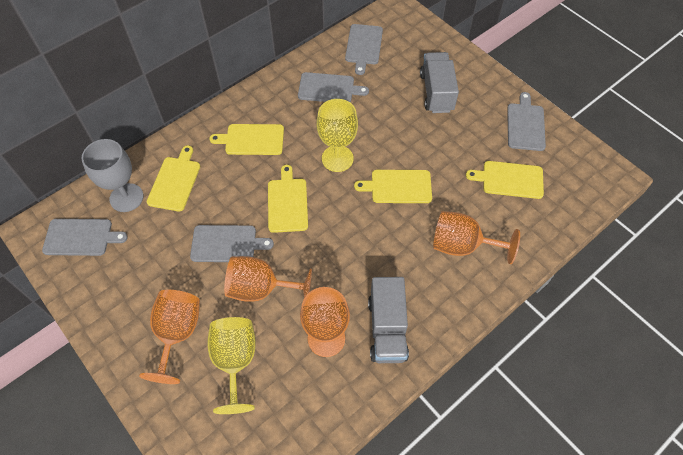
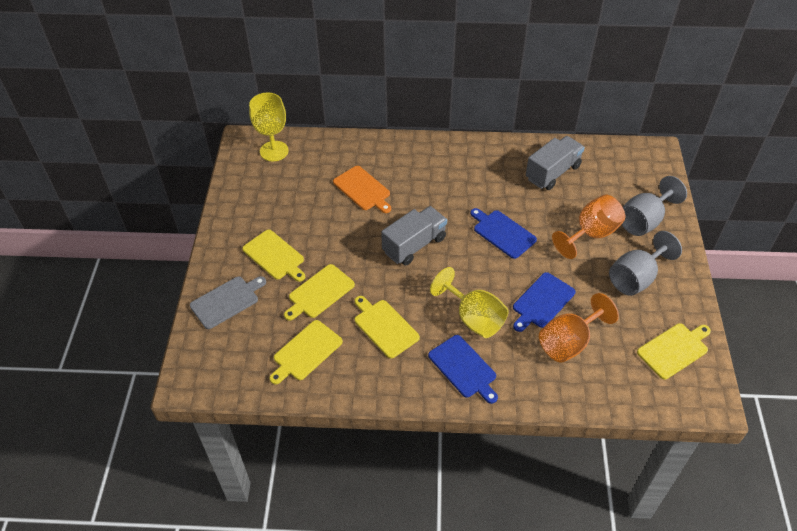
blue cutting board: none = 0 -> [428,335,498,404] [470,208,537,259] [513,272,576,332] = 3
grey cutting board: [42,219,128,256] [190,225,274,262] [298,72,369,102] [345,24,383,75] [507,92,546,151] = 5 -> [190,276,266,329] = 1
grey goblet: [82,139,144,212] = 1 -> [609,231,682,296] [622,176,687,236] = 2
orange cutting board: none = 0 -> [333,166,391,213] = 1
orange goblet: [139,290,200,384] [224,256,312,302] [300,287,350,357] [433,211,520,264] = 4 -> [539,293,619,362] [552,195,625,259] = 2

